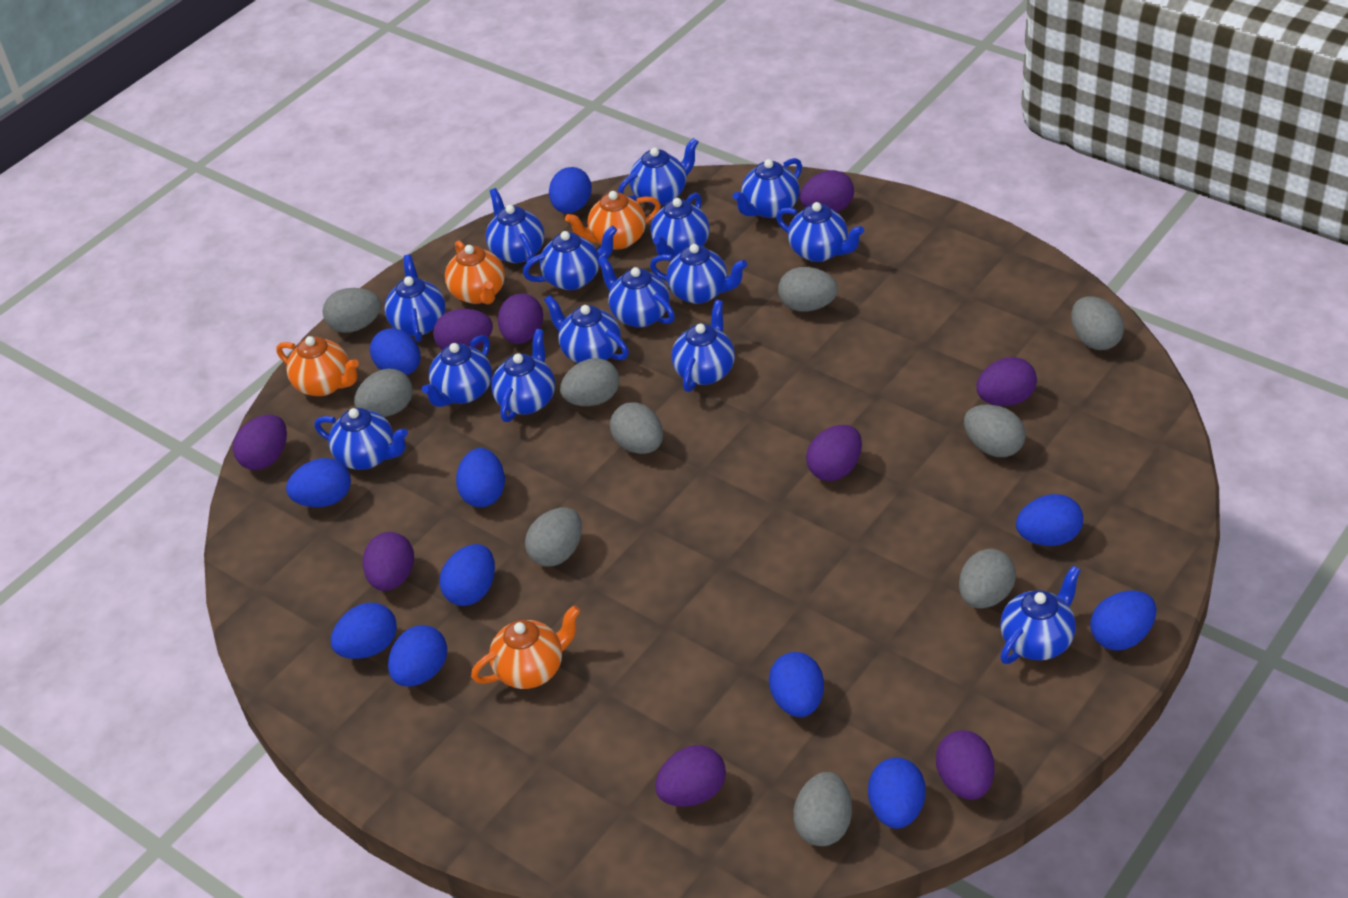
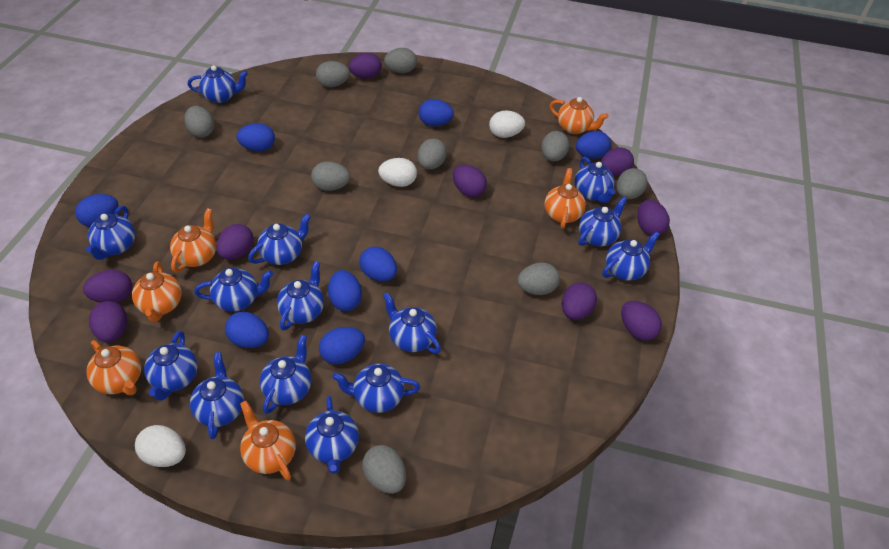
blue egg: [286,458,351,507] [331,603,397,659] [370,328,421,375] [388,625,447,687] [440,544,495,606] [456,448,505,507] [549,167,592,213] [769,652,824,717] [868,758,925,829] [1016,494,1083,546] [1090,591,1156,651] = 11 -> [75,194,118,227] [225,312,269,348] [236,123,275,151] [319,327,365,364] [328,270,362,311] [359,247,397,281] [419,99,454,126] [576,131,611,159] = 8
blue teapot: [314,408,408,470] [384,255,446,342] [422,335,492,407] [486,188,544,263] [491,329,555,422] [523,226,617,290] [544,295,629,363] [598,256,675,328] [618,138,698,205] [650,192,710,257] [650,244,747,304] [671,300,735,392] [733,158,802,218] [776,202,864,262] [1000,566,1080,664] = 15 -> [86,206,135,260] [144,331,198,401] [188,65,248,103] [190,352,244,439] [194,268,273,312] [248,214,311,265] [260,335,311,414] [277,261,324,331] [305,396,359,474] [332,363,420,413] [383,292,441,354] [574,157,615,203] [578,196,627,246] [602,231,660,281] = 14
grey egg: [322,288,381,333] [354,368,413,417] [525,507,582,567] [560,358,619,406] [610,402,663,454] [778,267,838,312] [793,772,852,846] [959,549,1016,608] [964,405,1026,457] [1071,296,1124,350] = 10 -> [184,106,214,138] [311,162,350,191] [316,61,350,87] [362,445,406,494] [384,48,417,73] [418,138,447,170] [517,262,560,295] [541,131,569,162] [616,168,648,199] = 9
orange teapot: [277,336,359,396] [445,240,505,305] [471,605,580,689] [565,191,661,250] = 4 -> [86,340,141,395] [132,261,182,322] [170,208,216,272] [240,401,296,481] [545,168,586,228] [550,97,608,134] = 6
white egg: none = 0 -> [135,425,186,467] [378,158,417,187] [489,110,525,138] = 3

